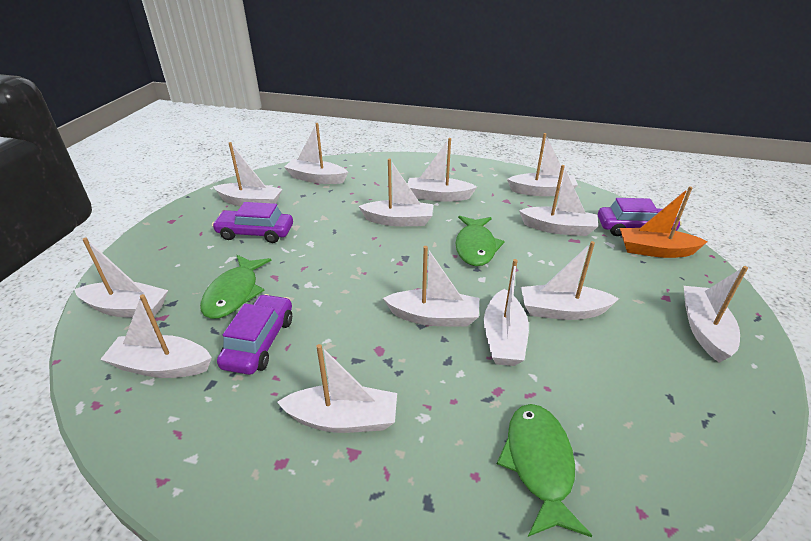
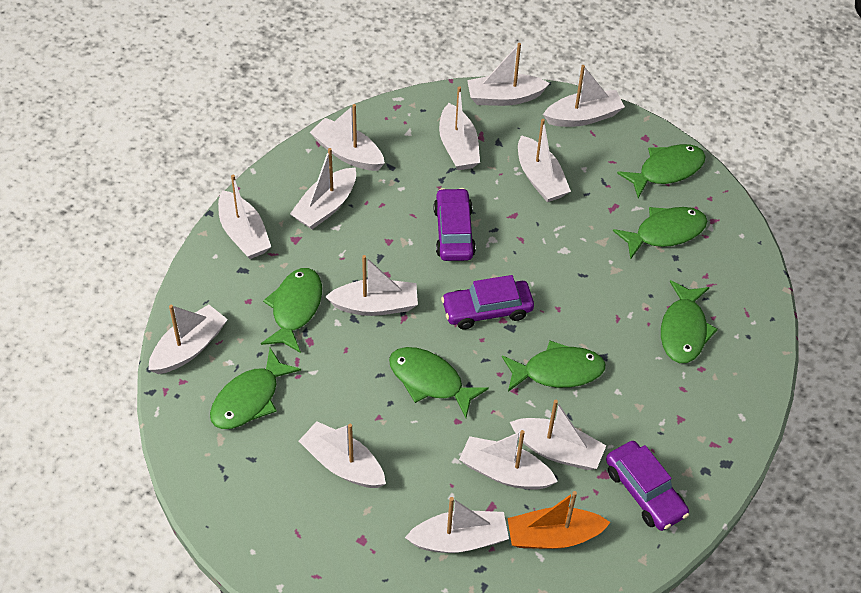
green fish: [200,255,272,319] [456,216,505,266] [497,404,592,537] = 3 -> [210,348,301,429] [261,268,322,353] [389,347,489,418] [502,341,606,392] [613,207,707,259] [617,144,705,198] [661,280,718,363] = 7

